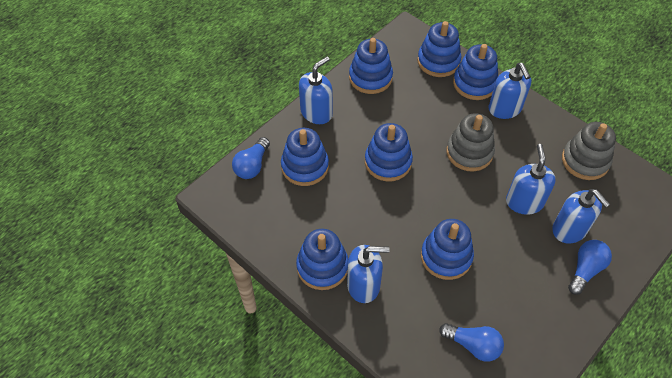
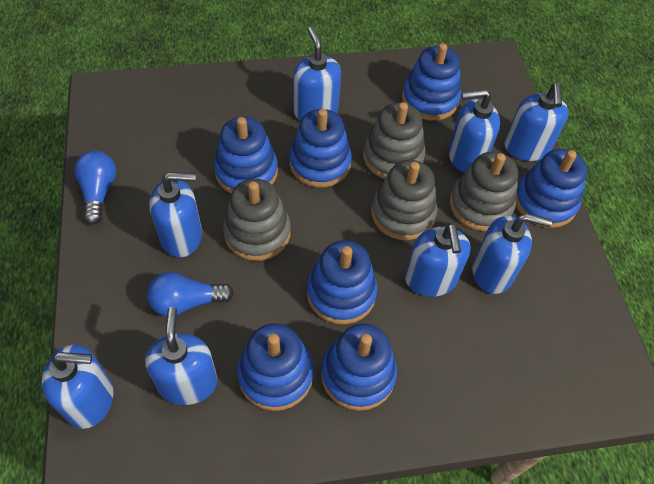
blue light bulb: [232,137,270,179] [439,323,504,362] [568,240,612,295] = 3 -> [74,151,116,225] [147,272,234,316] = 2
blue soap dispenser: [299,56,333,124] [347,245,390,303] [489,63,531,119] [506,144,555,215] [552,189,610,244] = 5 -> [42,344,113,429] [145,307,218,405] [149,172,202,257] [293,27,341,121] [405,223,471,297] [448,89,500,173] [472,213,552,294] [504,83,569,161] = 8
grey stacking toy: [446,113,495,172] [562,122,616,180] = 2 -> [223,179,291,261] [363,102,426,179] [371,160,438,240] [450,152,518,231] = 4

